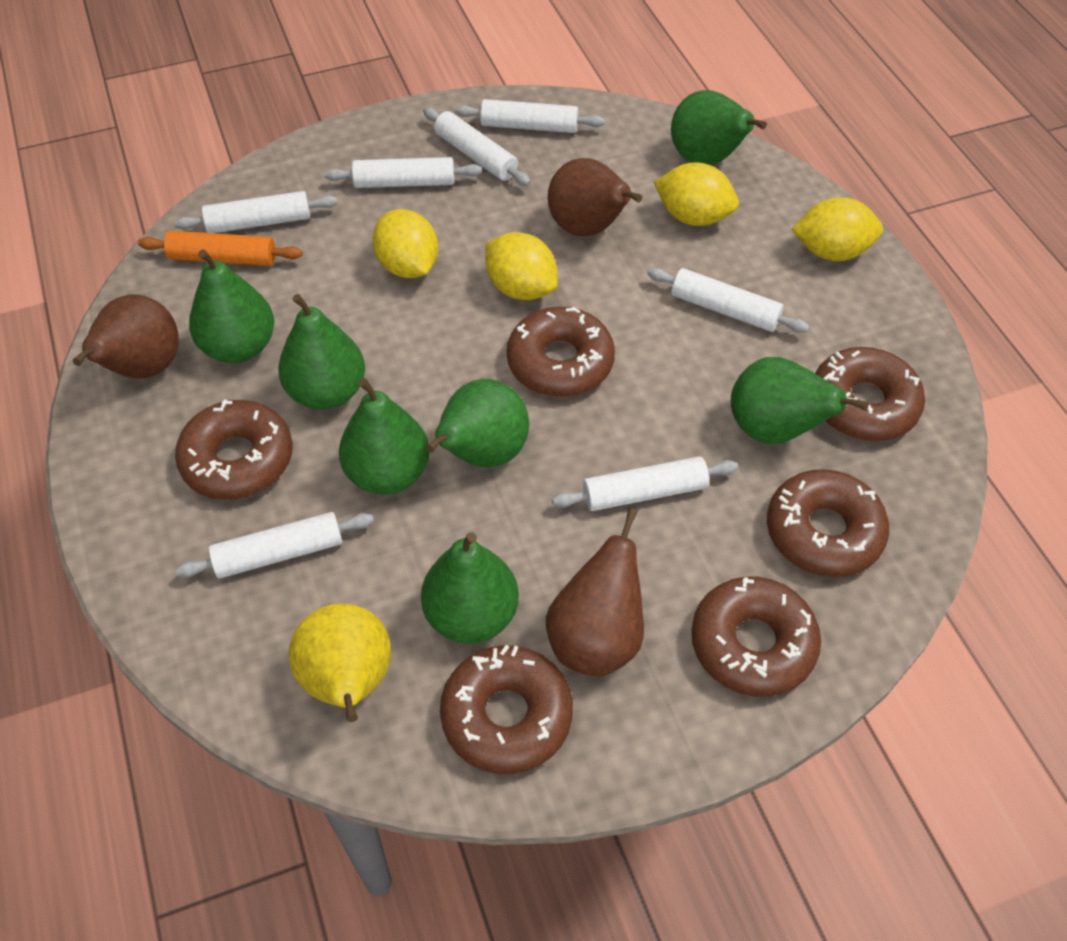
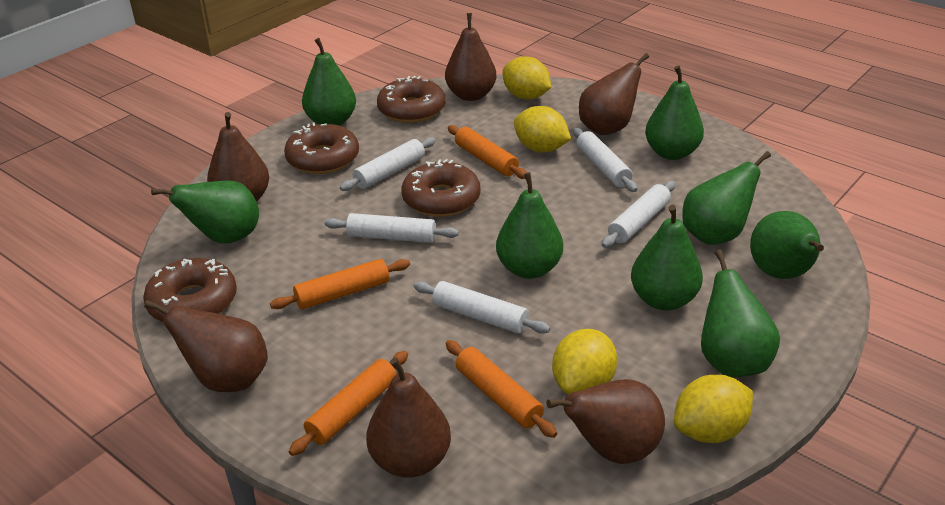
brown donut: [175,399,293,500] [440,645,573,774] [507,307,615,397] [691,576,821,697] [767,469,889,577] [815,347,925,441] = 6 -> [143,258,237,322] [284,123,359,174] [377,76,446,123] [401,159,480,217] = 4
brown pear: [73,294,179,378] [546,508,644,677] [548,158,642,236] = 3 -> [144,300,268,392] [207,112,269,202] [366,357,451,478] [445,13,496,101] [546,379,665,464] [579,53,649,135] = 6
green pear: [189,249,274,363] [278,294,365,410] [339,378,429,494] [421,532,519,644] [426,379,529,467] [671,90,767,165] [731,357,869,444] = 7 -> [151,181,259,243] [302,38,356,126] [496,172,563,279] [631,205,703,310] [645,66,704,160] [682,151,771,245] [701,250,780,378] [750,211,824,279] = 8
orange rolling pin: [138,230,302,266] = 1 -> [270,259,410,309] [288,351,408,456] [446,340,557,438] [448,125,527,179] = 4
white rolling pin: [174,191,338,233] [175,512,374,578] [325,157,482,188] [423,107,531,186] [455,99,605,133] [552,456,738,511] [647,268,810,333] = 7 -> [324,213,459,243] [340,137,436,191] [414,281,550,334] [573,128,637,192] [602,181,675,248] = 5
yellow pear: [289,603,391,722] = 1 -> none = 0

